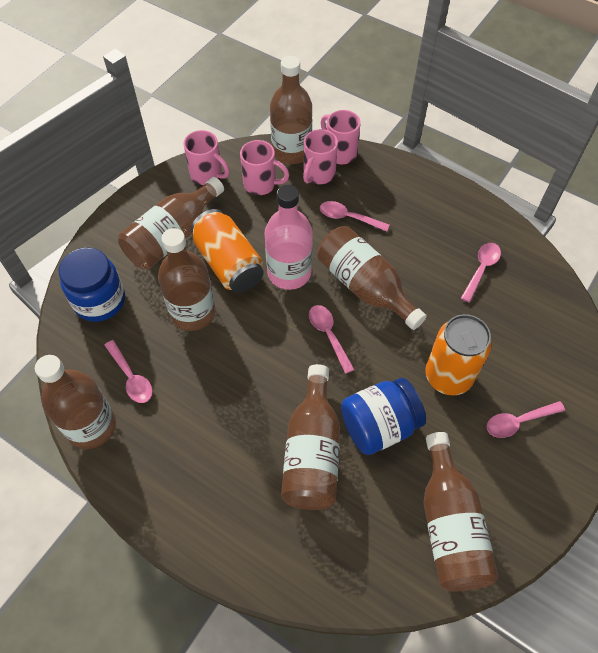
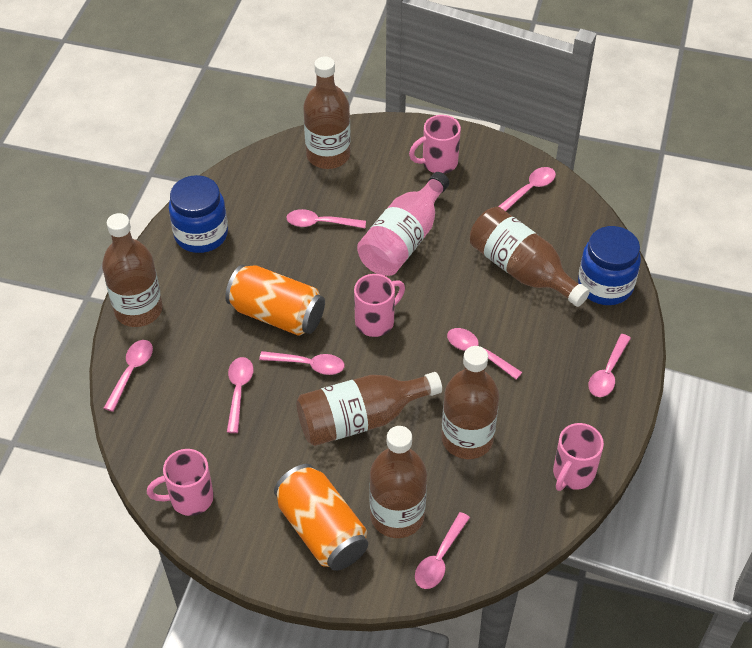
brown bottle: [35,355,116,449] [118,177,224,269] [158,228,216,331] [270,56,312,164] [281,364,340,510] [317,226,427,330] [423,432,498,592] = 7 -> [102,213,163,327] [296,372,442,446] [303,56,351,169] [369,426,427,538] [441,346,499,459] [470,207,590,307] = 6
pink spoon: [104,340,153,403] [309,305,355,374] [320,201,389,232] [461,243,501,303] [487,401,565,438] = 5 -> [104,340,153,412] [227,357,253,433] [259,351,344,375] [286,209,366,228] [415,512,470,589] [447,328,522,380] [498,167,556,211] [589,334,631,397] = 8

